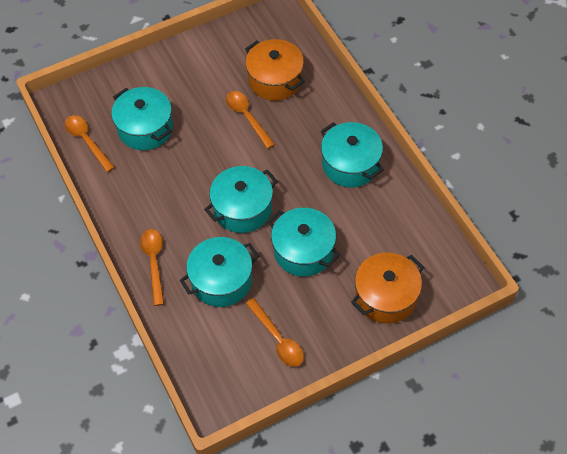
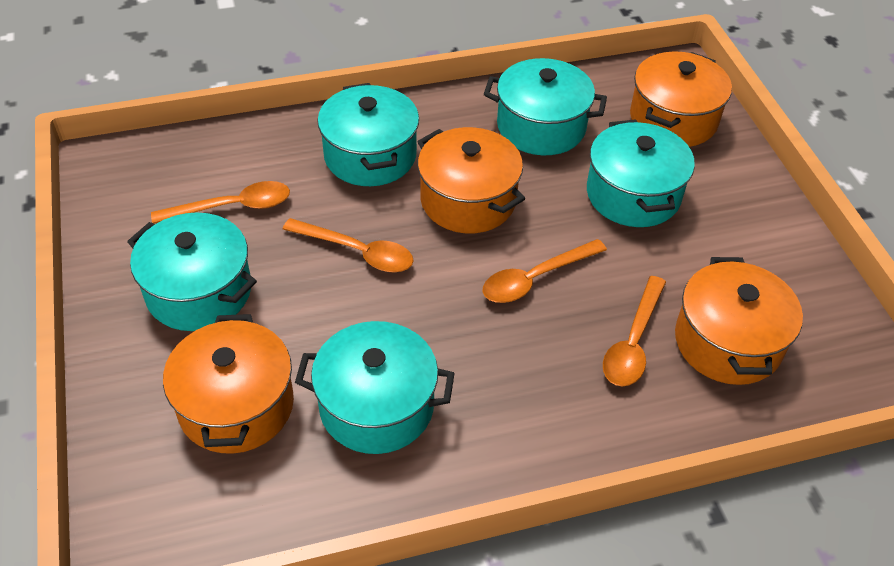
orange pot: [245,39,305,101] [351,253,424,324] = 2 -> [163,314,294,454] [417,127,525,233] [630,51,732,147] [675,257,803,385] = 4

